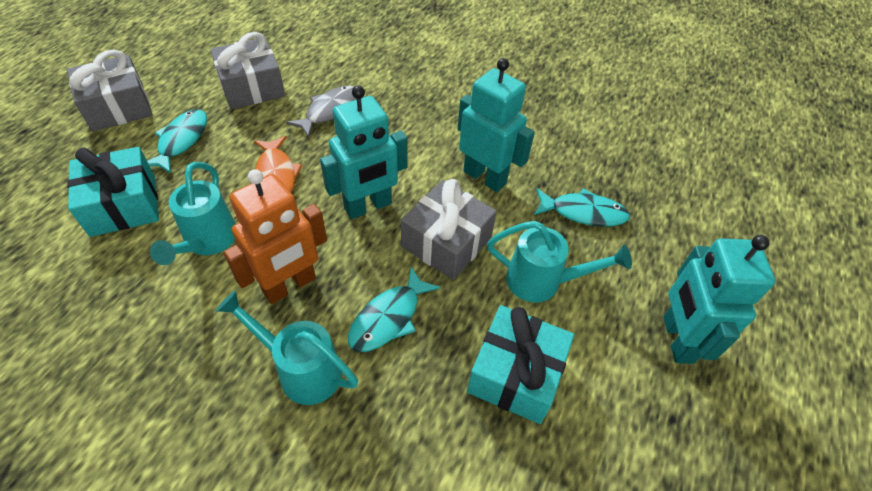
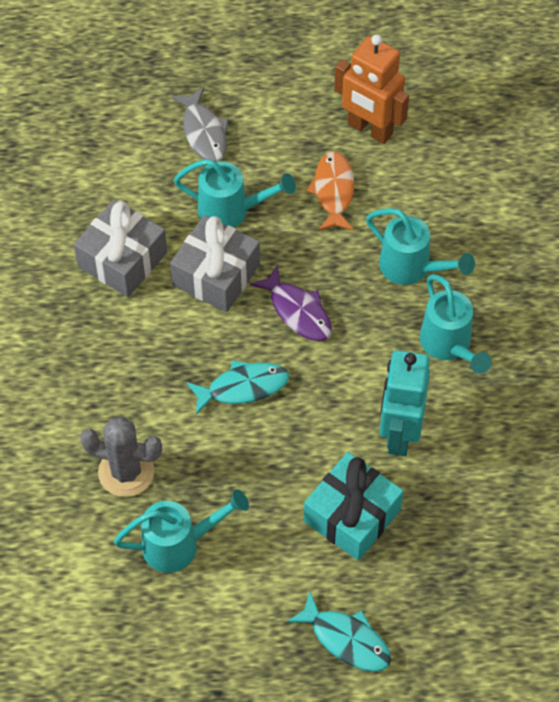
grey cactus: none = 0 -> [80,417,162,497] = 1
grey gift: [67,49,153,132] [210,32,285,109] [401,179,497,280] = 3 -> [74,200,167,297] [170,215,260,312] = 2
purple fish: none = 0 -> [250,265,332,341] = 1
turquoise fish: [147,109,207,173] [348,267,441,352] [534,188,630,227] = 3 -> [186,360,289,415] [287,591,391,672] = 2
turquoise gift: [67,147,159,237] [467,305,574,424] = 2 -> [304,452,403,561] = 1
turquoise robot: [320,85,408,219] [457,58,535,192] [663,235,776,364] = 3 -> [380,350,430,456] = 1
turquoise watering can: [150,162,236,265] [216,291,358,405] [487,221,632,303] = 3 -> [114,489,249,573] [174,159,296,227] [366,208,475,285] [420,274,492,374] = 4

